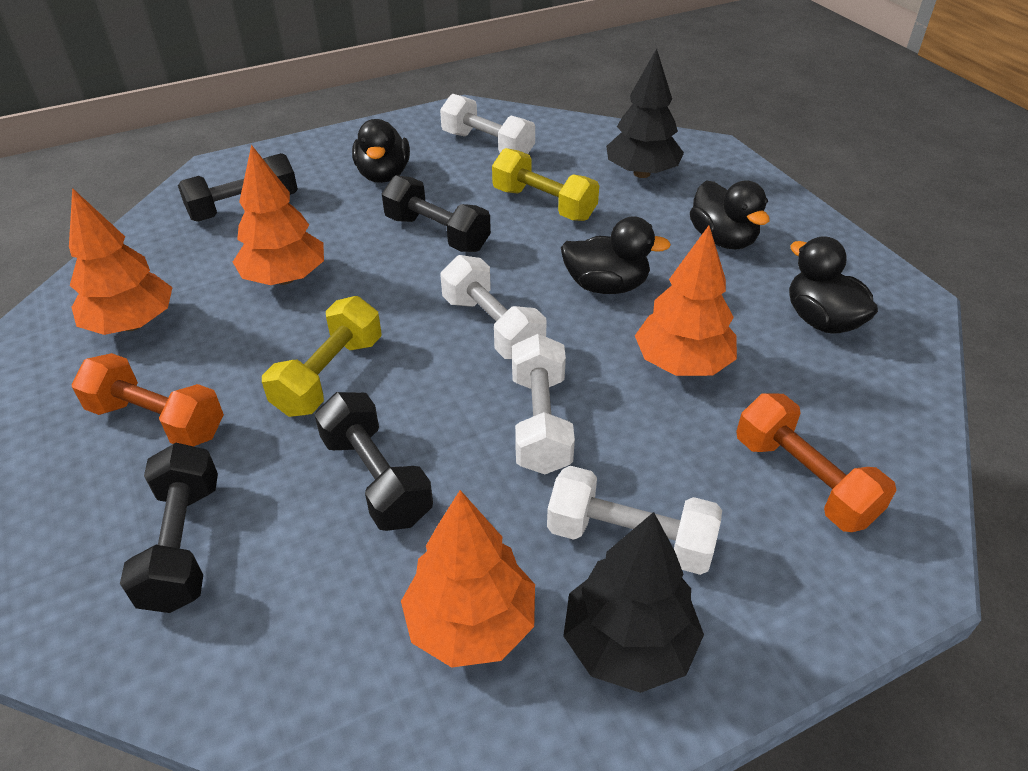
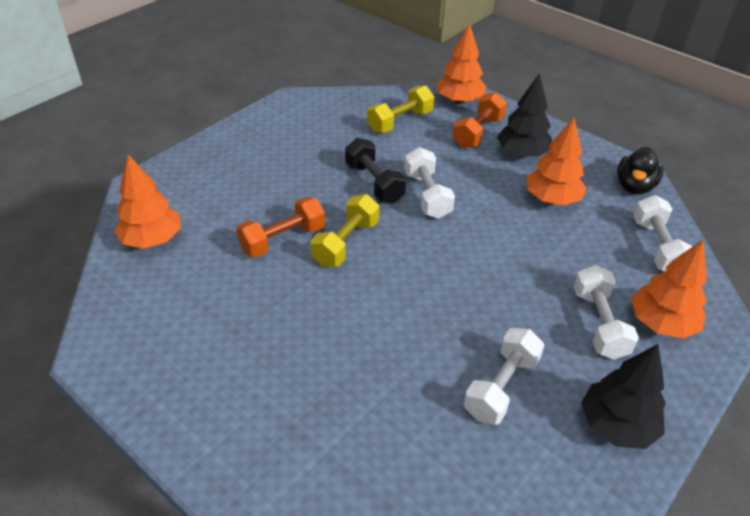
black duck: [352,119,410,183] [561,217,671,294] [690,180,770,250] [789,236,878,334] = 4 -> [617,147,664,195] = 1
black dumbbell: [120,443,218,613] [178,153,298,221] [314,392,433,531] [382,175,491,252] = 4 -> [345,138,406,203] = 1

